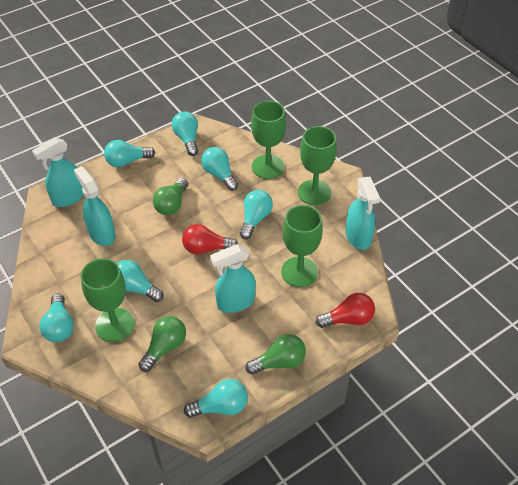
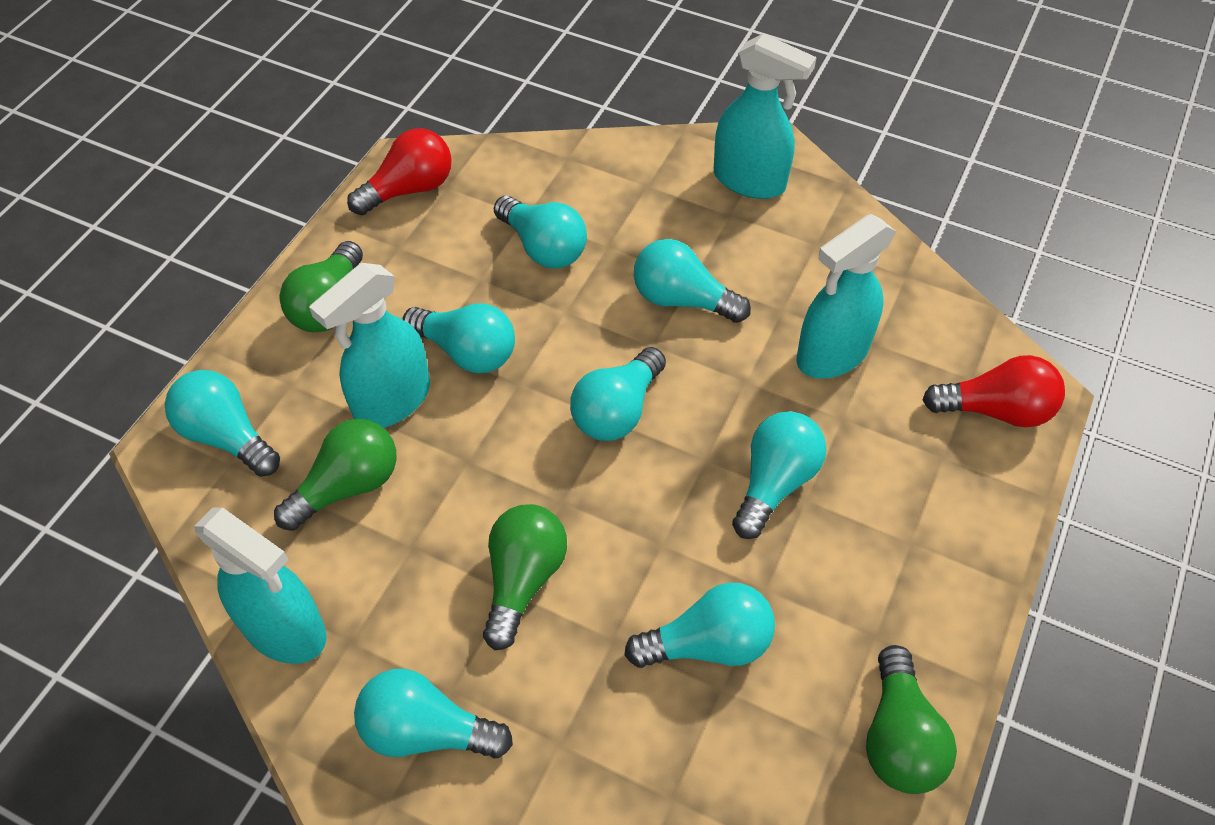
green goblet: [81,258,135,342] [251,101,286,179] [281,205,323,287] [298,126,337,205] = 4 -> none = 0
green light bulb: [138,316,186,372] [153,178,188,215] [245,334,306,375] = 3 -> [274,419,396,531] [279,241,363,332] [483,504,567,650] [866,645,957,794] = 4
turquoise light bulb: [40,293,74,342] [104,140,155,167] [117,260,164,302] [172,112,198,156] [184,379,248,418] [201,147,238,191] [240,190,273,239] = 7 -> [165,370,280,477] [354,668,513,759] [402,304,515,373] [494,196,587,268] [570,347,666,441] [625,583,775,668] [634,239,751,323] [732,411,827,539] = 8

